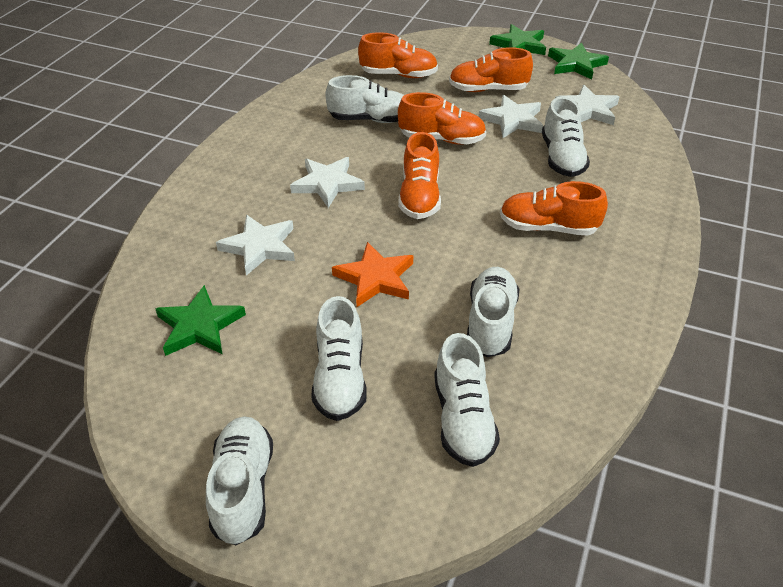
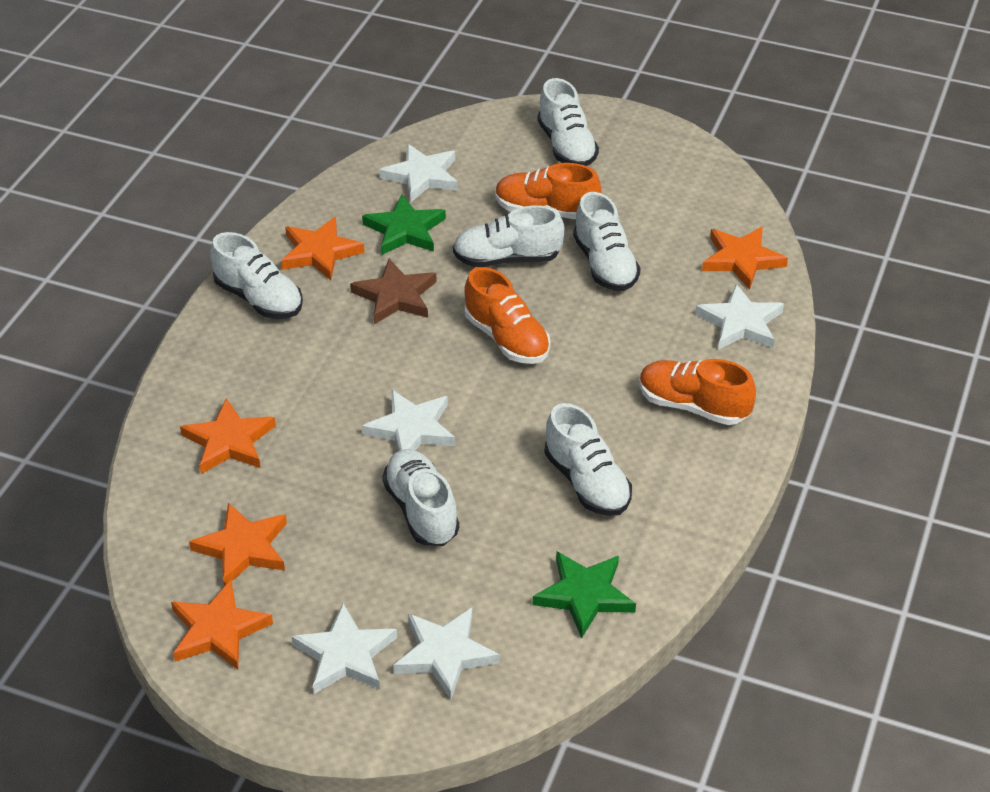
brown star: none = 0 -> [350,259,437,324] = 1
green star: [155,285,246,356] [489,24,546,55] [548,42,609,80] = 3 -> [362,195,446,255] [533,551,636,638] = 2
orange shoe: [358,32,438,78] [398,92,486,145] [398,132,441,219] [449,47,533,92] [500,181,608,236] = 5 -> [464,267,550,364] [495,163,601,219] [639,359,756,425] = 3
orange star: [332,242,413,307] = 1 -> [171,580,273,670] [180,398,276,474] [189,503,287,586] [281,217,365,280] [702,227,788,290] = 5
white star: [216,215,295,276] [290,157,365,208] [478,95,543,138] [555,85,619,125] = 4 -> [291,603,397,694] [362,389,455,451] [379,144,458,202] [393,608,499,699] [695,284,784,350] = 5

